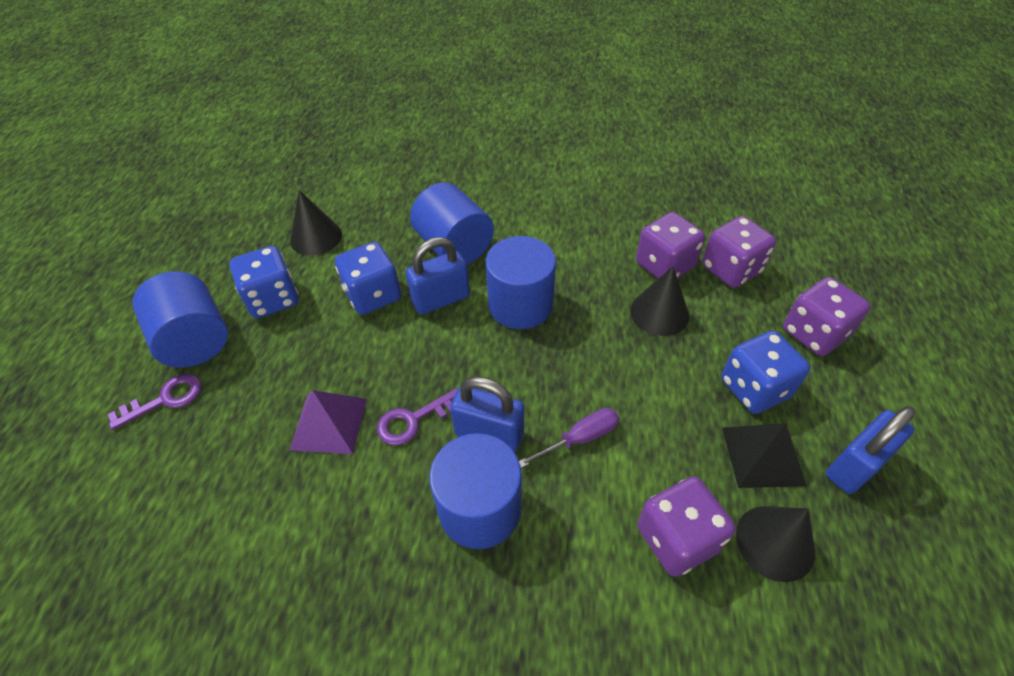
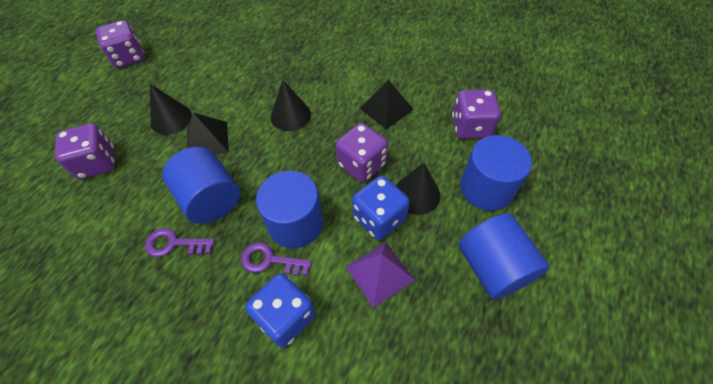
black pyramid: [722,423,807,488] = 1 -> [187,113,229,155] [360,80,414,129] = 2
blue dice: [230,246,298,318] [335,242,401,315] [721,331,810,414] = 3 -> [245,273,316,348] [352,176,410,240] = 2
blue padlock: [406,237,470,315] [450,376,524,452] [826,406,916,494] = 3 -> none = 0
purple screwdriver: [519,408,619,468] = 1 -> none = 0

